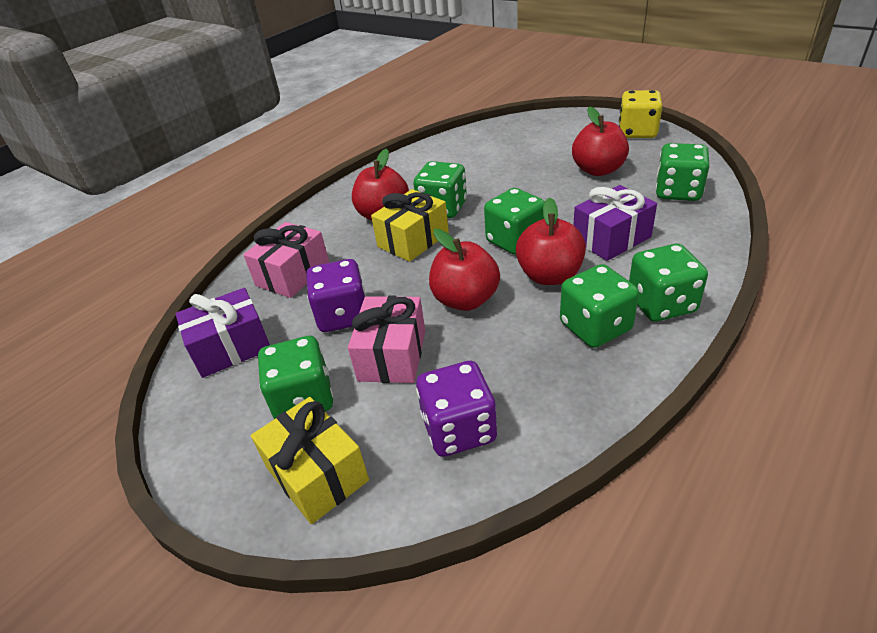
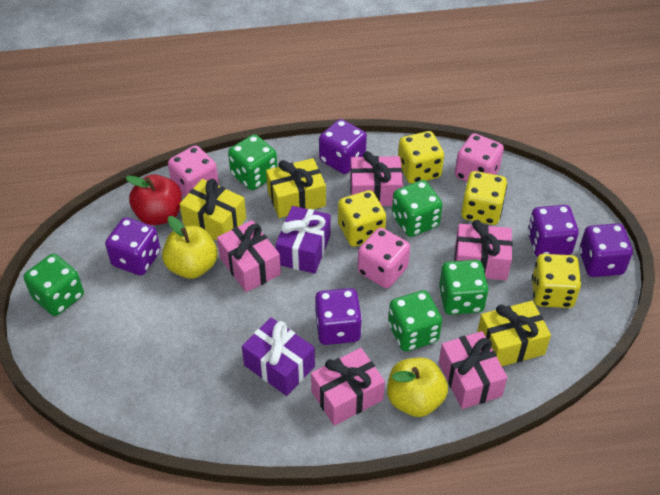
green dice: [258,336,333,419] [413,161,467,218] [484,188,545,255] [560,264,639,348] [629,244,708,322] [656,143,709,201] = 6 -> [24,254,84,316] [228,134,277,190] [388,290,442,351] [392,180,443,237] [439,260,489,315] = 5
pink dice: none = 0 -> [168,145,219,197] [357,228,410,288] [455,133,504,182] = 3
pink gift: [243,222,330,298] [348,296,425,383] = 2 -> [217,220,281,292] [311,348,385,426] [350,151,403,206] [439,331,508,409] [454,220,513,280] = 5
purple dice: [306,259,366,332] [416,361,497,457] = 2 -> [105,217,161,275] [315,288,362,345] [319,119,367,174] [528,205,579,257] [579,223,633,277] = 5
red apple: [352,149,409,221] [429,229,500,311] [516,198,586,285] [572,106,629,176] = 4 -> [126,174,182,225] = 1
yellow apple: none = 0 -> [162,216,218,279] [387,358,448,417] = 2
yellow dice: [619,90,662,138] = 1 -> [338,190,386,247] [398,131,444,184] [461,171,507,225] [532,254,581,308] = 4
yellow gift: [251,397,369,524] [371,189,449,262] = 2 -> [180,179,246,241] [266,158,326,218] [477,301,551,366] = 3

